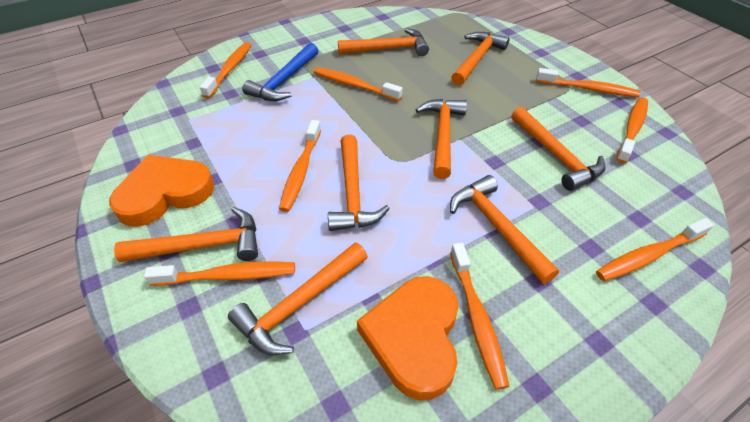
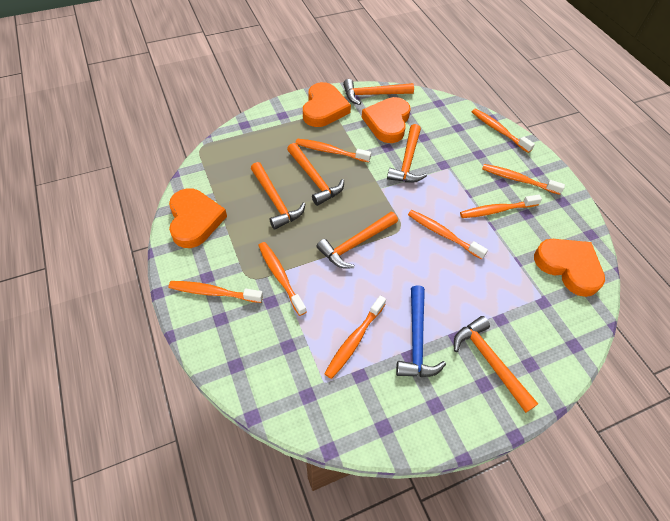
orange hammer: [114,207,258,262] [228,242,368,355] [328,134,390,231] [338,28,429,56] [416,99,467,179] [450,175,559,284] [451,32,510,86] [511,107,605,191] = 8 -> [251,162,305,230] [287,143,344,206] [316,212,398,268] [343,79,414,105] [387,124,427,183] [454,316,538,413] = 6
orange heart: [109,155,214,227] [357,276,459,400] = 2 -> [169,188,227,248] [303,82,351,127] [362,97,411,143] [534,239,605,297] = 4

